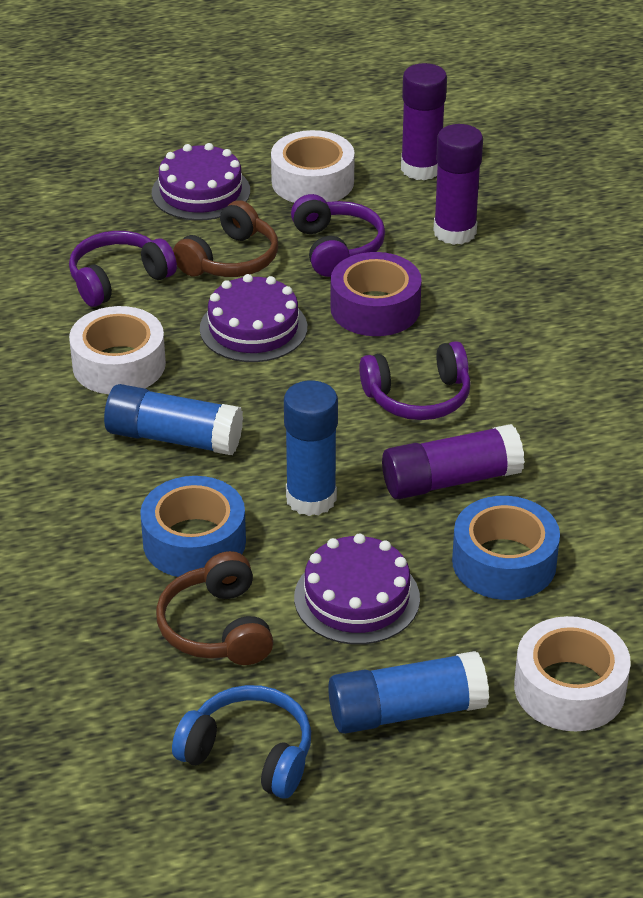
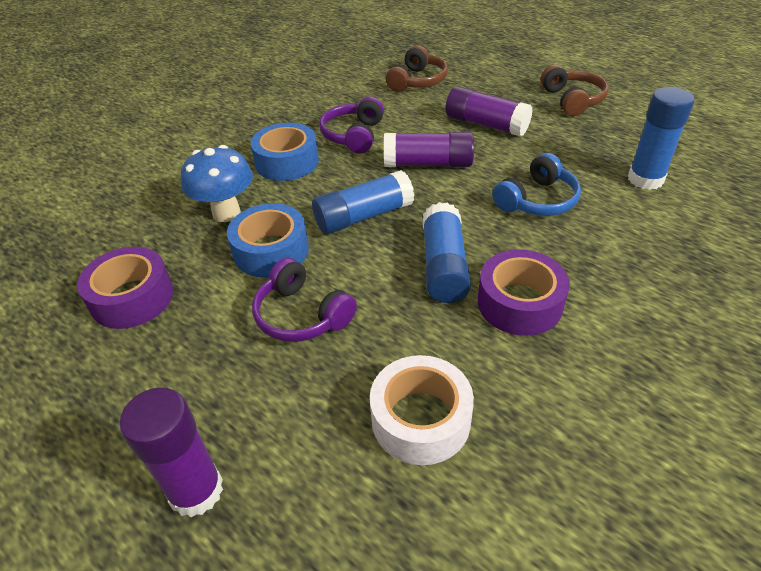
blue mushroom: none = 0 -> [181,145,253,222] = 1
purple cake: [152,143,250,221] [200,274,307,362] [294,533,420,644] = 3 -> none = 0
purple headphones: [69,231,177,307] [291,194,385,277] [359,341,471,420] = 3 -> [252,258,357,342] [319,97,384,154] = 2
purple tape: [331,252,422,336] = 1 -> [77,247,173,329] [478,250,570,336] = 2
white tape: [69,306,166,394] [271,130,355,203] [514,616,631,731] = 3 -> [370,355,474,465] = 1

